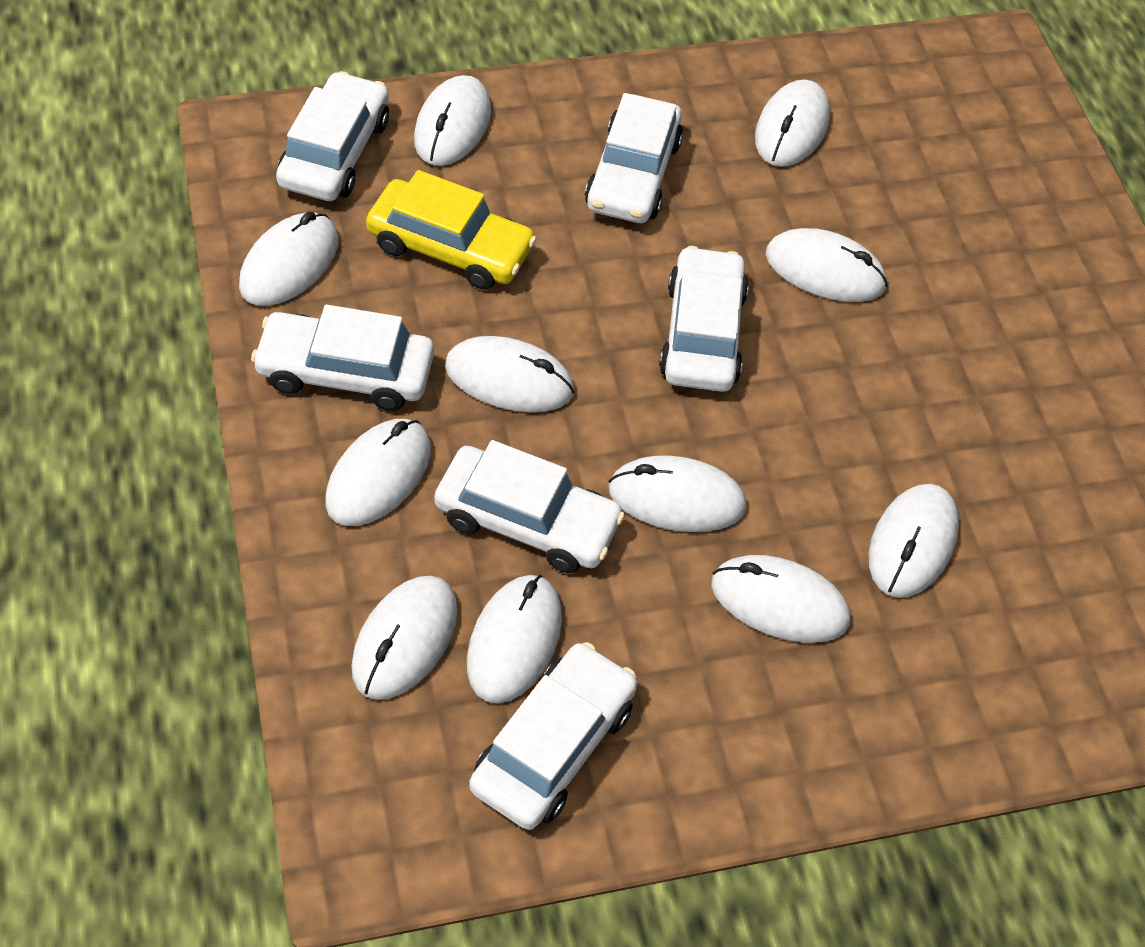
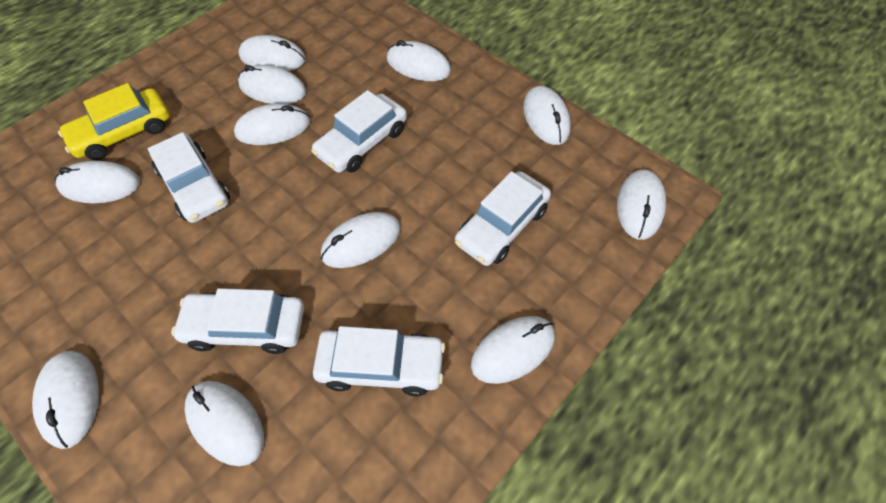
white car: [251,304,434,411] [276,71,389,201] [434,440,625,573] [469,642,637,830] [585,93,683,223] [659,246,749,392] = 6 -> [148,132,230,223] [171,288,304,354] [311,90,407,173] [313,326,445,396] [455,171,551,266] = 5

